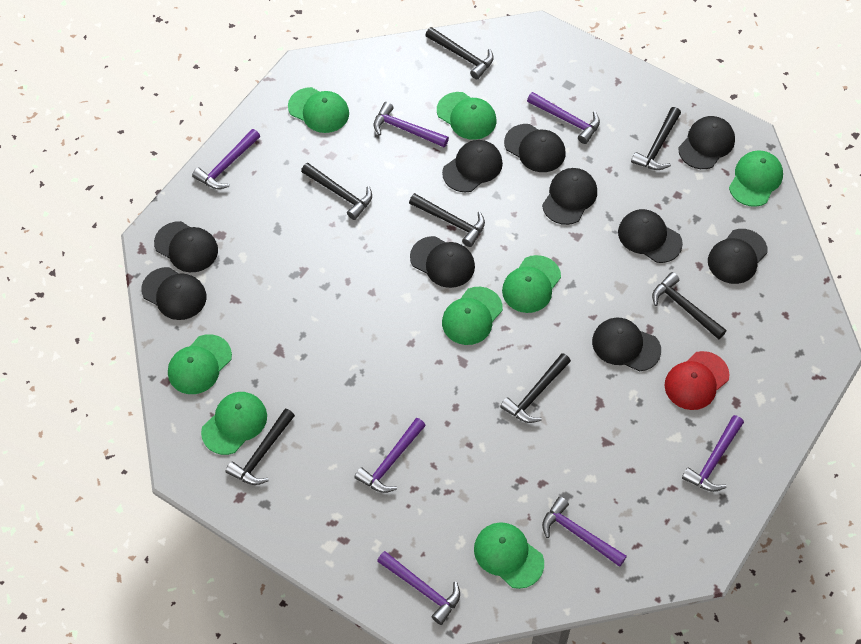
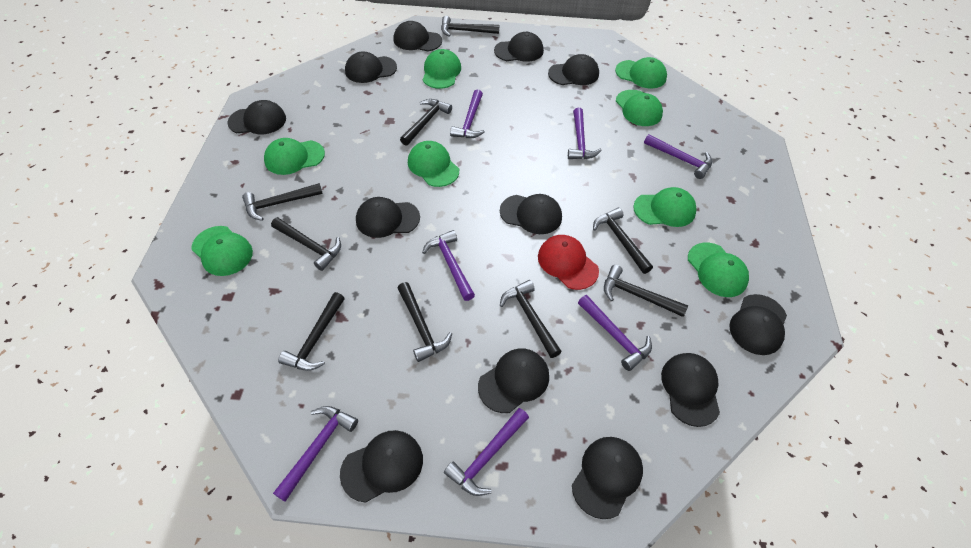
black cap: [141,267,206,320] [154,221,218,272] [410,236,475,288] [442,140,503,192] [504,124,566,172] [542,168,597,225] [592,318,661,371] [618,209,683,263] [679,116,735,169] [708,229,768,284] = 10 -> [228,100,286,134] [340,430,423,503] [345,51,397,83] [356,197,420,238] [394,21,442,51] [478,348,549,413] [494,32,544,62] [500,194,562,234] [548,54,599,85] [572,437,643,519] [661,353,720,427] [729,294,787,355] = 12
black hammer: [226,409,295,485] [301,163,372,220] [409,193,485,247] [425,27,494,80] [500,353,571,423] [631,107,681,170] [652,272,726,340] = 7 -> [242,183,323,221] [271,217,341,271] [278,292,345,371] [398,282,452,362] [400,99,452,146] [441,16,499,37] [500,280,562,358] [593,207,653,274] [604,265,688,317] = 9

